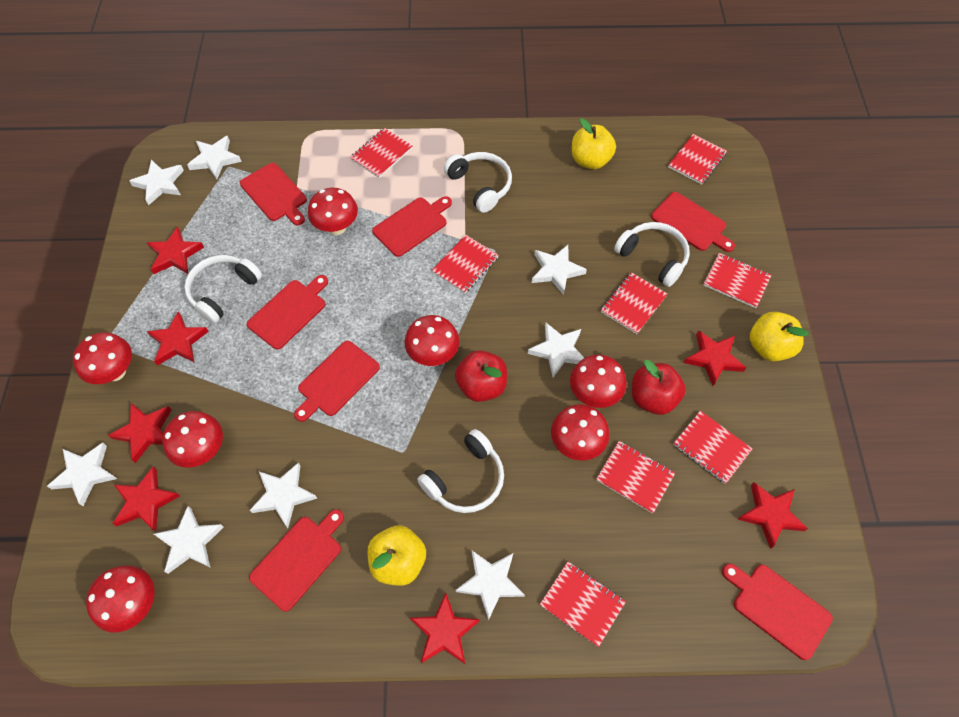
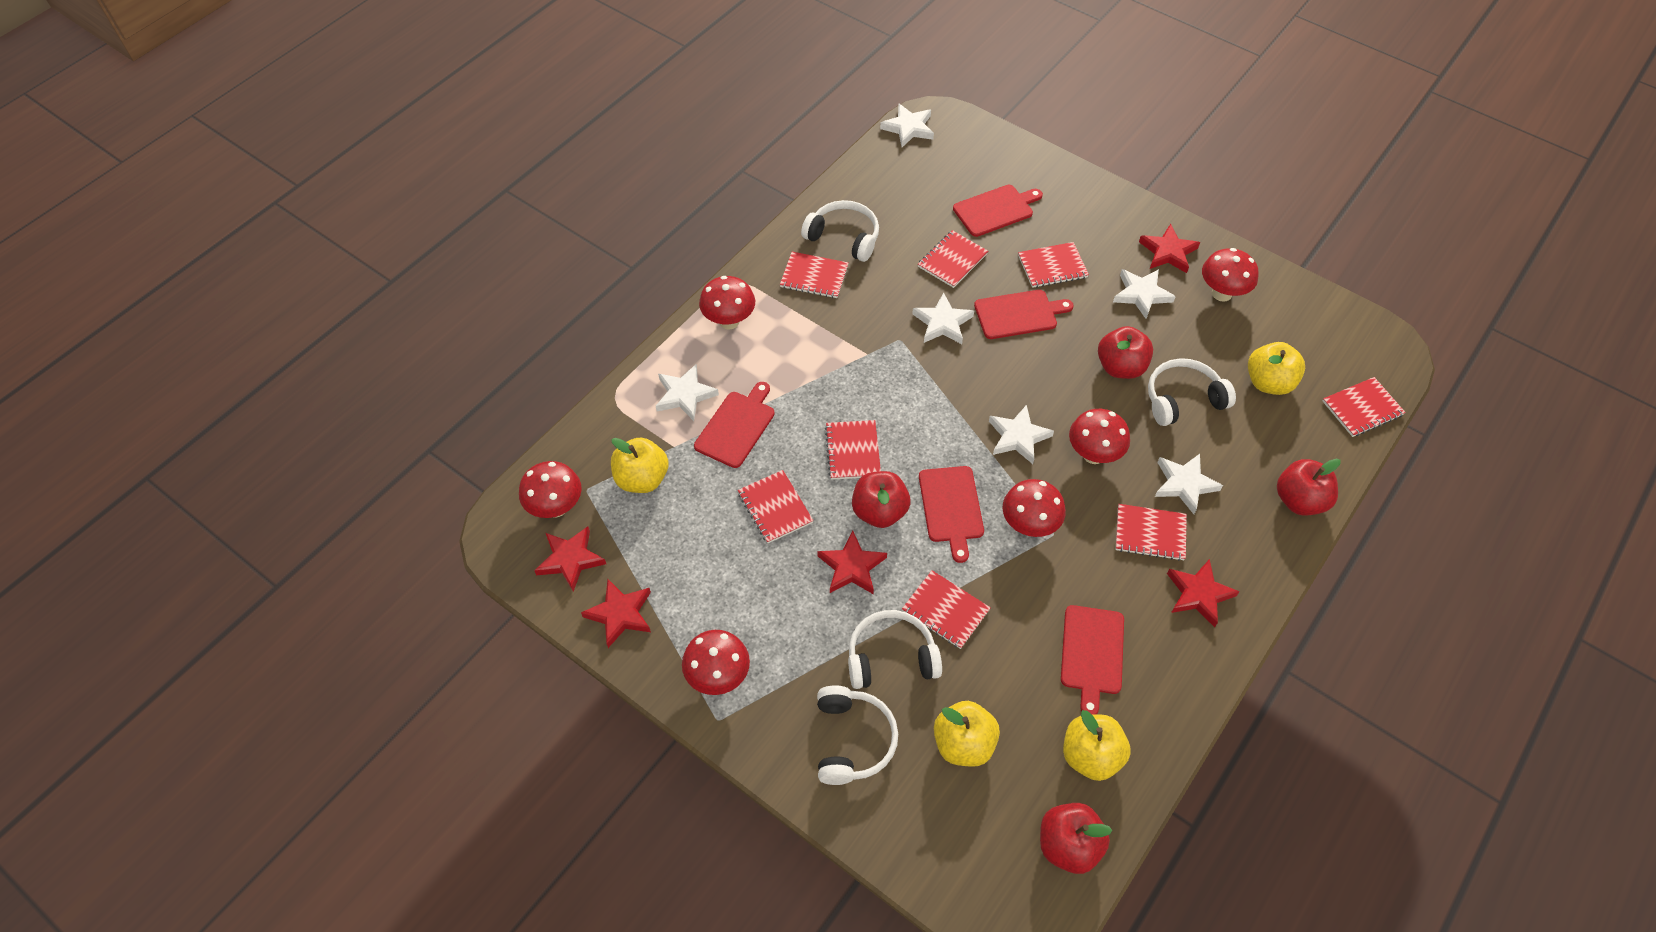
red apple: [455,350,507,402] [632,360,686,415] = 2 -> [852,471,910,528] [1040,803,1112,874] [1098,326,1153,379] [1277,459,1341,515] = 4
red cutting board: [240,163,307,225] [247,275,328,349] [249,509,344,612] [294,341,380,422] [372,196,452,257] [651,192,735,252] [722,563,833,660] = 7 -> [694,382,775,468] [919,466,984,563] [953,185,1043,237] [974,290,1074,339] [1061,605,1124,715] = 5
red mushroom: [73,332,132,384] [86,566,155,632] [162,411,223,468] [308,188,358,235] [405,315,459,366] [551,404,610,461] [570,355,626,408] = 7 -> [519,461,582,518] [682,630,750,695] [699,276,755,329] [1002,479,1066,537] [1069,409,1130,464] [1202,248,1259,302] = 6
red star: [108,403,171,463] [112,467,180,531] [147,226,204,274] [147,311,209,366] [410,593,480,664] [684,330,746,386] [737,482,808,549] = 7 -> [534,526,606,592] [581,579,651,648] [817,530,887,594] [1139,224,1200,273] [1167,559,1240,627] = 5
white star: [47,443,117,506] [129,160,184,205] [154,506,224,574] [187,136,242,180] [250,463,317,528] [455,551,525,620] [528,322,584,378] [532,245,587,295] = 8 -> [656,364,719,421] [880,104,934,147] [912,293,974,344] [989,405,1054,464] [1113,269,1176,319] [1155,454,1223,514] = 6
yellow apple: [368,525,426,586] [572,118,616,169] [749,312,809,361] = 3 -> [611,437,669,493] [934,701,1000,767] [1063,710,1131,781] [1248,342,1305,395] = 4

